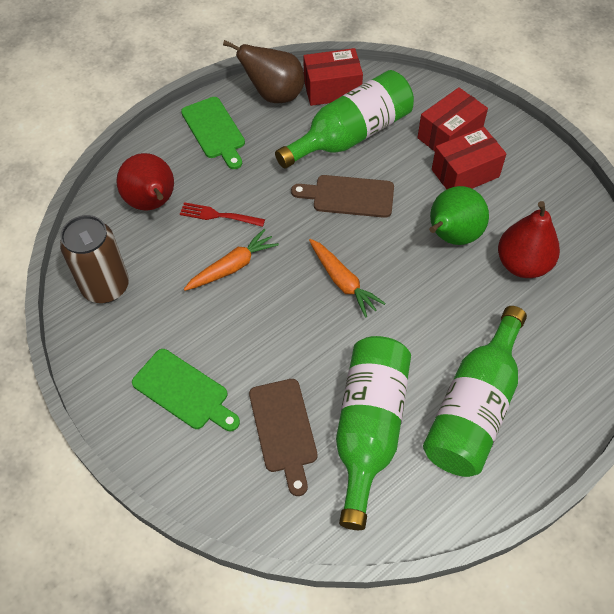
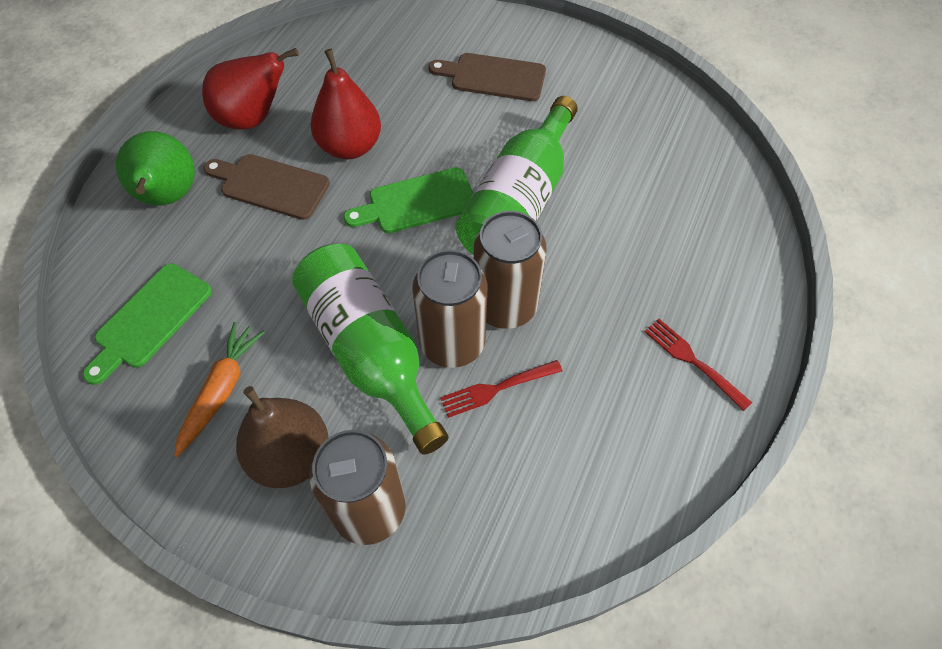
brown can: [60,215,129,303] = 1 -> [310,430,406,545] [412,250,487,368] [474,211,547,329] = 3
green bottle: [275,70,414,169] [336,336,411,530] [423,306,527,477] = 3 -> [292,244,449,455] [455,96,578,255] = 2
orange carrot: [184,229,279,291] [309,239,386,318] = 2 -> [174,322,265,457] = 1
red box: [303,48,363,106] [418,87,488,151] [432,127,506,189] = 3 -> none = 0
red fork: [180,202,265,227] = 1 -> [440,360,562,418] [644,319,752,411] = 2

